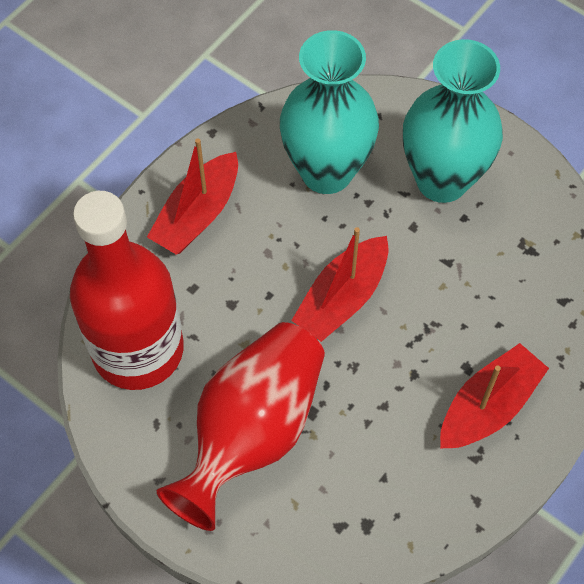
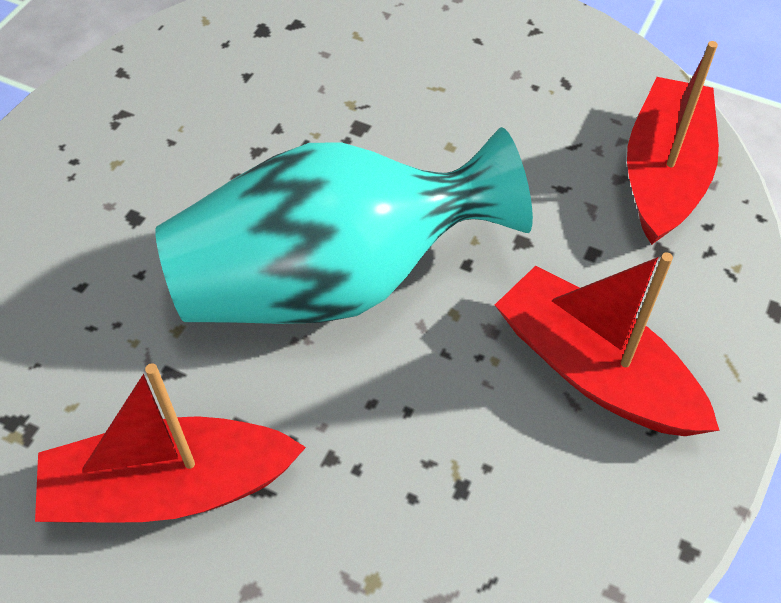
red bottle: [70,191,184,390] = 1 -> none = 0
red vase: [157,322,325,531] = 1 -> none = 0
turquoise vase: [280,30,379,194] [403,39,503,203] = 2 -> [155,127,533,324] = 1

